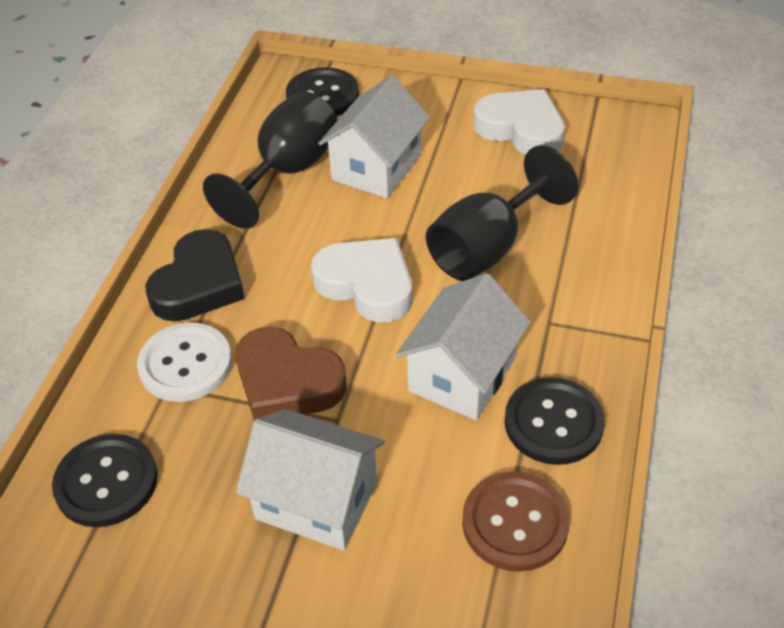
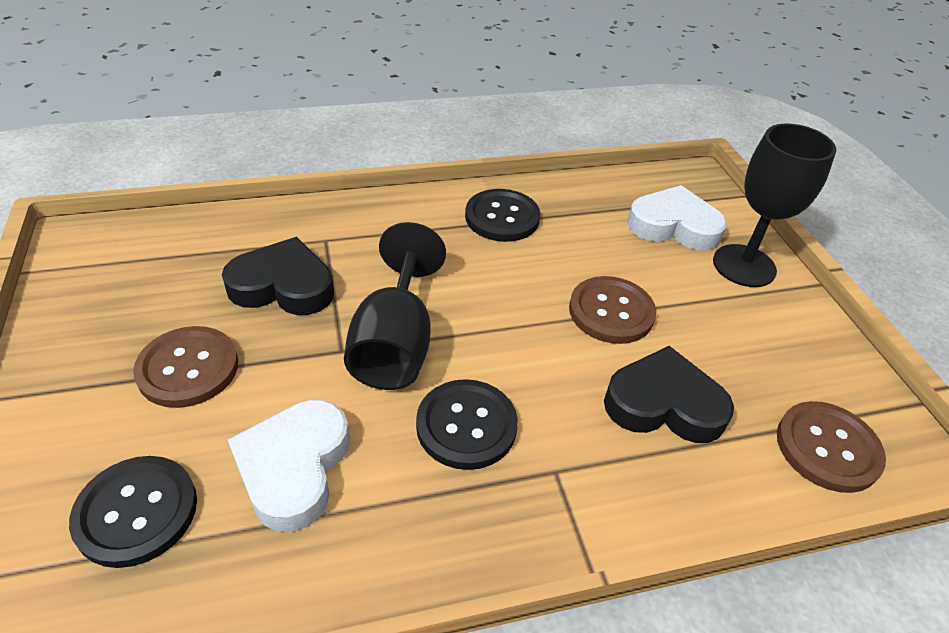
black heart: [145,229,245,322] = 1 -> [222,237,334,315] [604,346,734,443] = 2
brown button: [462,472,569,572] = 1 -> [133,326,238,408] [569,276,656,344] [777,401,886,493] = 3
brown heart: [236,327,347,421] = 1 -> none = 0
white button: [137,323,232,402] = 1 -> none = 0
white house: [236,409,385,551] [318,76,430,199] [395,273,531,420] = 3 -> none = 0

